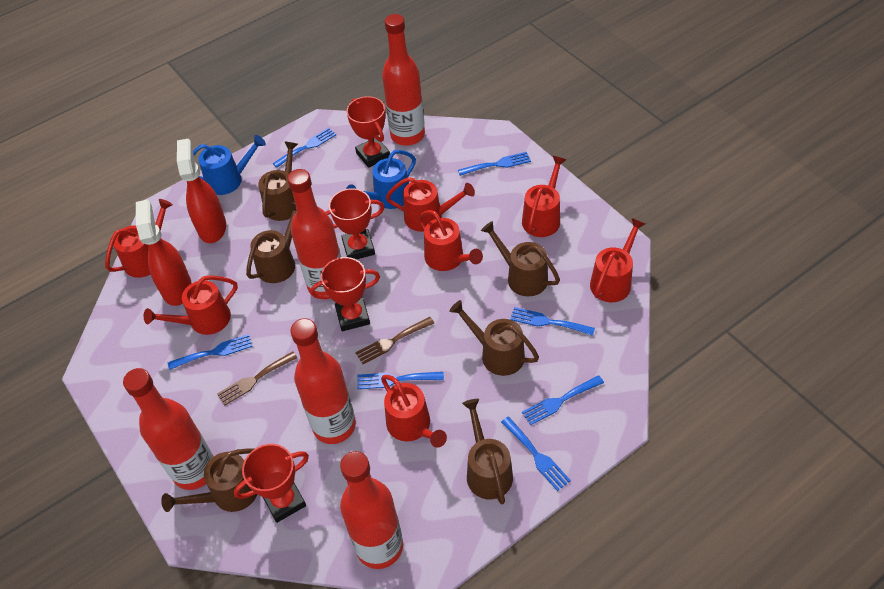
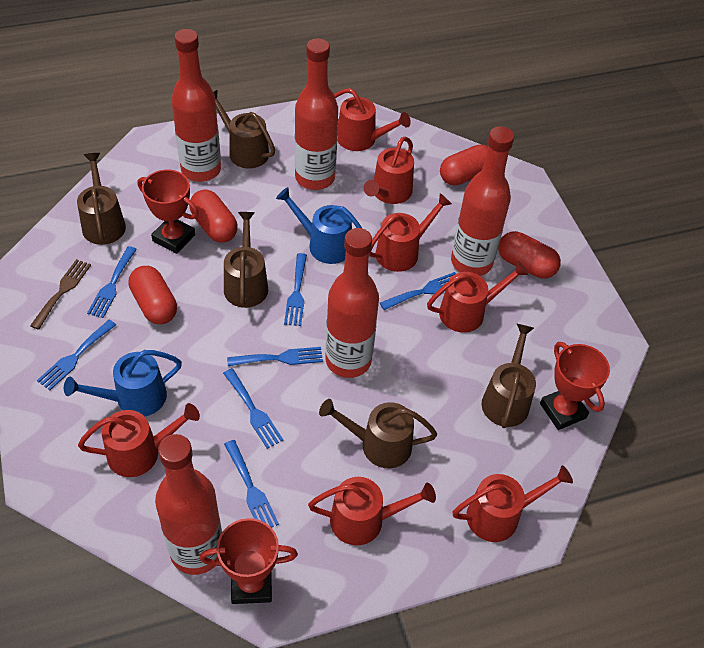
brown fork: [217,351,297,406] [355,317,434,364] = 2 -> [30,259,91,330] = 1
brown watering can: [161,448,257,512] [246,202,296,283] [258,141,298,221] [449,300,539,376] [462,399,513,504] [481,221,560,297] = 6 -> [77,153,126,245] [213,90,275,168] [224,212,268,308] [319,399,437,468] [482,324,536,428] = 5
red capsule: none = 0 -> [128,266,177,324] [190,190,238,243] [440,144,488,186] [498,231,561,278] = 4
red spray bottle: [136,200,192,306] [177,139,226,243] = 2 -> none = 0
red trophy: [234,444,309,523] [310,257,380,331] [325,188,385,259] [346,96,390,168] = 4 -> [138,170,199,254] [200,518,298,604] [540,342,610,430] = 3

